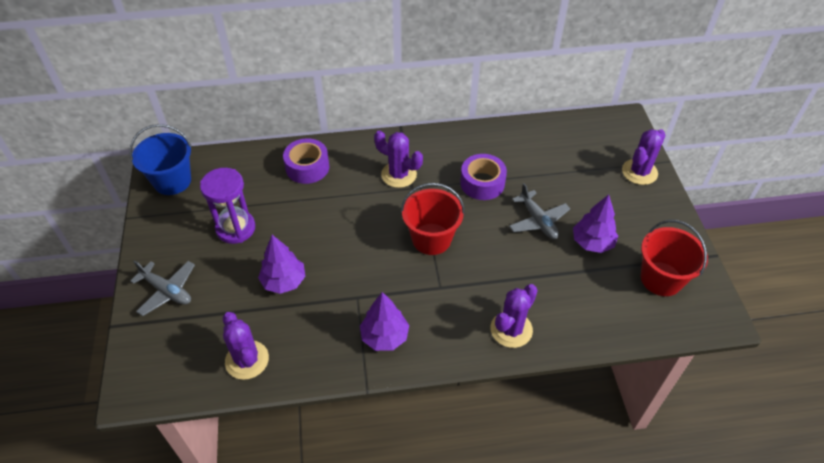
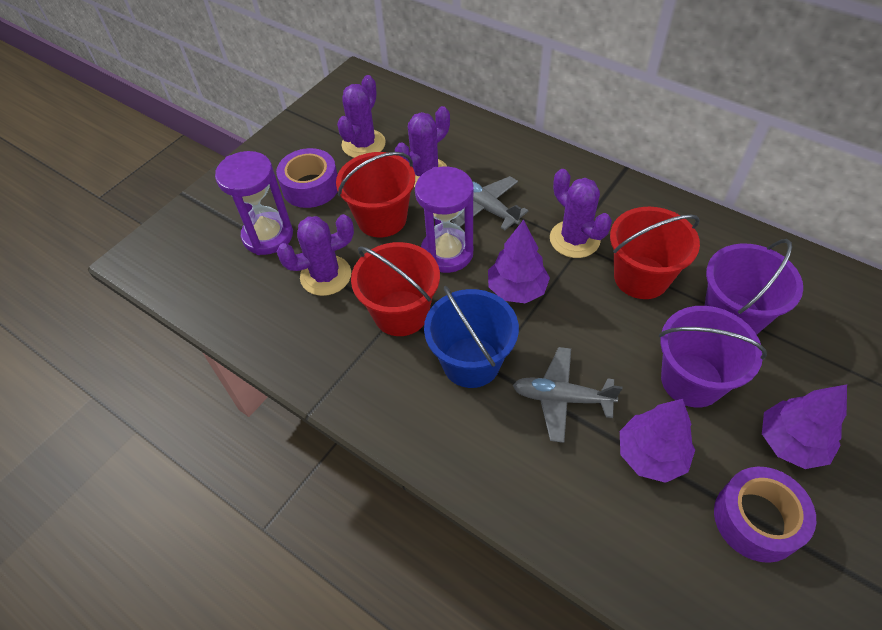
purple bucket: none = 0 -> [659,306,767,408] [704,239,803,335] = 2
purple hourglass: [200,168,255,244] = 1 -> [215,151,293,255] [415,167,474,273] = 2
red bucket: [401,183,465,255] [641,220,708,296] = 2 -> [336,152,415,238] [351,242,440,336] [610,207,700,299] = 3

